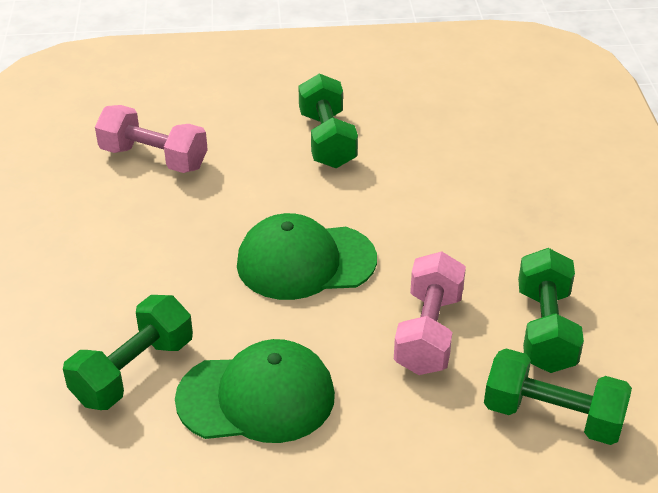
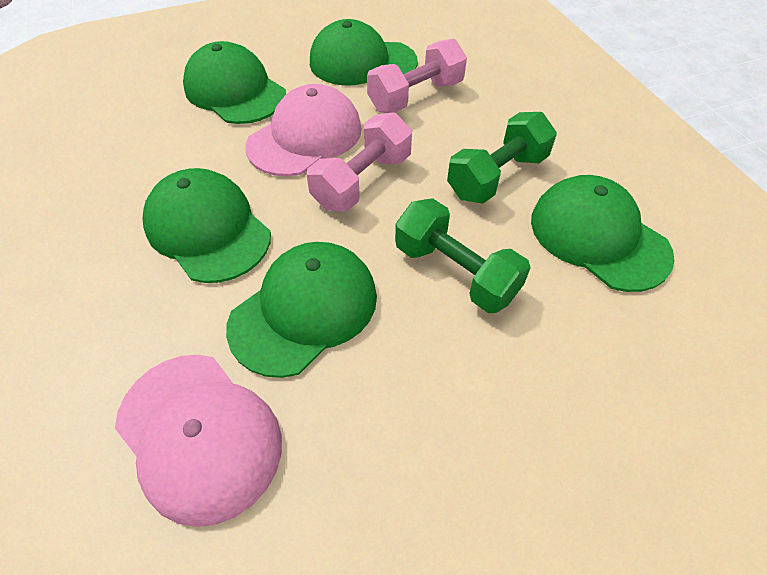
green cap: [175,339,335,443] [237,213,377,300] = 2 -> [142,168,271,283] [183,41,286,124] [226,242,377,378] [310,19,418,86] [531,175,675,292] = 5
green dumbbell: [63,295,193,410] [298,73,358,168] [484,348,632,445] [518,248,584,373] = 4 -> [395,198,531,313] [447,112,557,204] = 2
pink cap: none = 0 -> [115,355,282,527] [246,84,362,176] = 2

